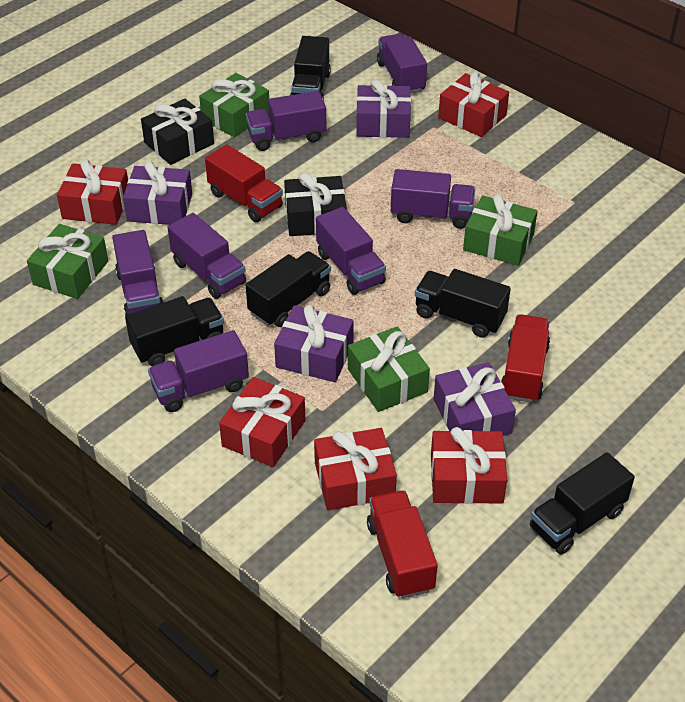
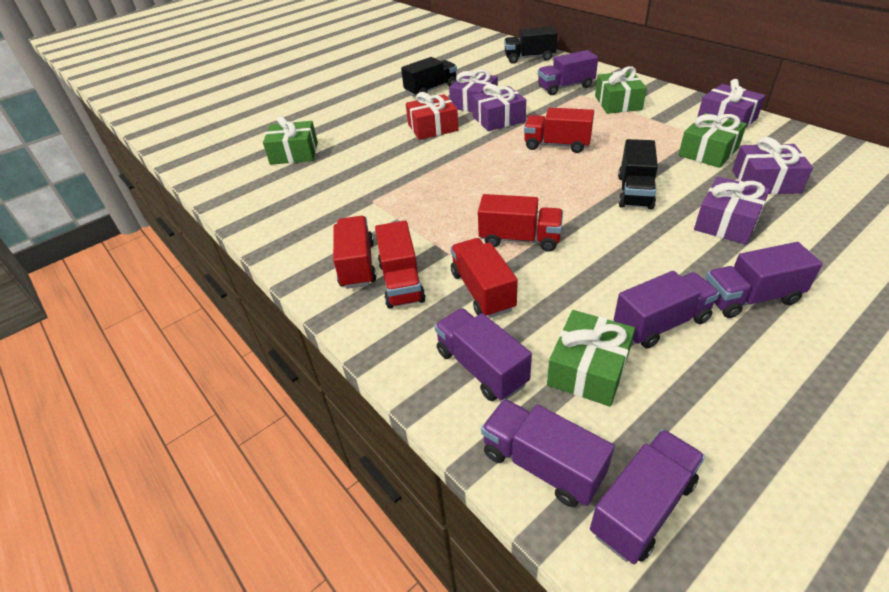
black gift: [141,99,214,165] [284,173,347,236] = 2 -> none = 0
black truck: [125,296,224,366] [246,251,331,327] [290,36,331,101] [415,269,511,338] [530,452,635,555] = 5 -> [401,57,457,96] [504,26,558,64] [618,139,658,209] = 3
purple gift: [123,161,192,225] [274,305,354,382] [356,79,411,138] [434,362,516,436] = 4 -> [449,69,498,112] [472,84,526,131] [694,177,770,245] [697,79,765,127] [732,137,813,194] = 5
purple truck: [112,230,164,316] [148,330,249,412] [167,213,246,299] [246,91,326,151] [316,207,386,295] [377,34,427,93] [391,169,476,229] = 7 -> [435,308,532,401] [481,399,614,507] [538,50,598,95] [590,429,705,564] [614,271,720,349] [706,242,823,318] = 6
red gift: [57,159,128,225] [219,377,305,467] [314,428,397,510] [431,427,507,504] [438,72,509,137] = 5 -> [406,92,459,140] = 1
red truck: [205,144,283,222] [367,490,438,598] [501,314,550,403] = 3 -> [333,216,376,289] [375,221,426,309] [451,238,518,318] [478,194,563,252] [524,108,594,153] = 5

